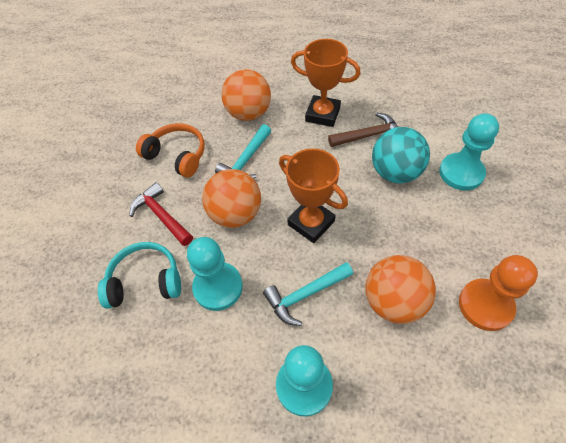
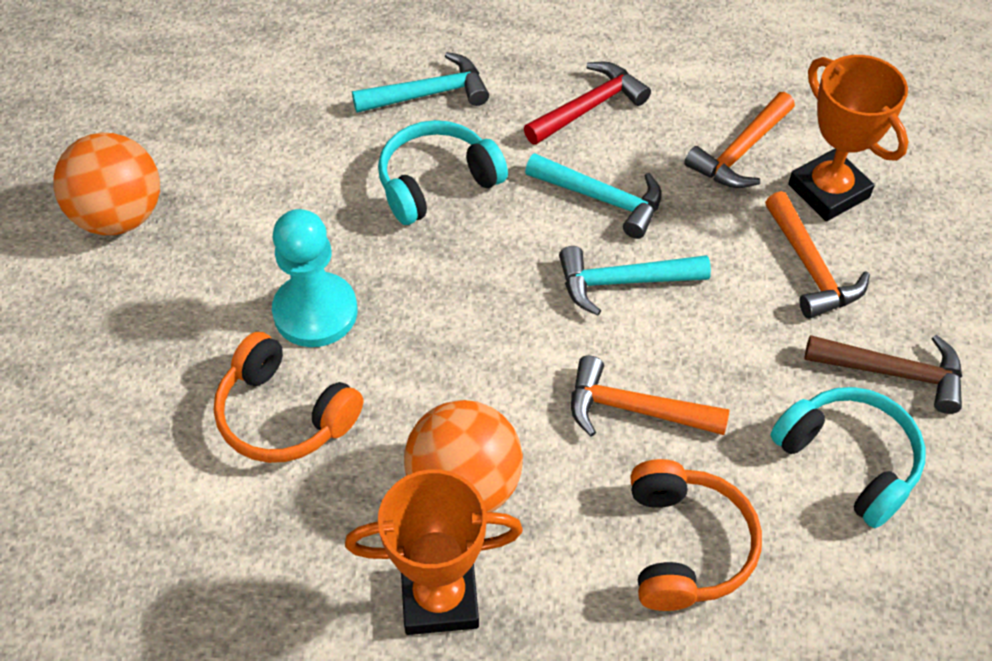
orange ball: [202,169,261,228] [221,69,271,121] [365,255,436,324] = 3 -> [53,133,160,235] [404,400,523,512] = 2
orange hammer: none = 0 -> [571,355,730,437] [684,92,795,188] [765,191,870,319] = 3
orange headphones: [136,123,205,177] = 1 -> [214,332,363,463] [630,459,762,611] = 2
orange pawn: [459,255,538,331] = 1 -> none = 0
turquoise ball: [372,127,430,184] = 1 -> none = 0
turquoise hammer: [215,124,271,179] [263,262,353,326] = 2 -> [352,52,489,113] [525,153,662,239] [559,246,711,315] = 3
turquoise headphones: [98,242,181,309] = 1 -> [378,120,508,225] [770,387,925,528] = 2
turquoise pawn: [187,237,243,311] [276,345,333,417] [439,113,499,191] = 3 -> [272,209,357,347] = 1

